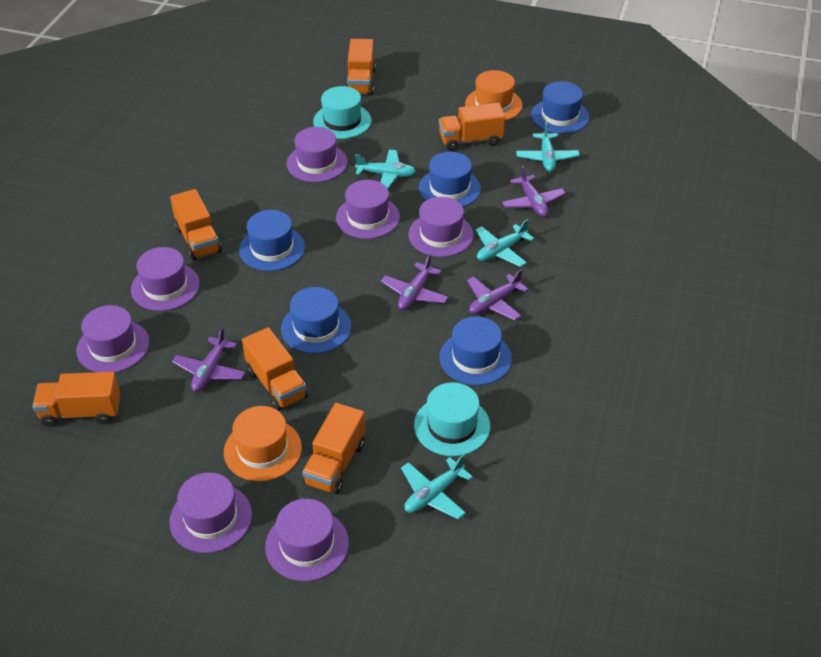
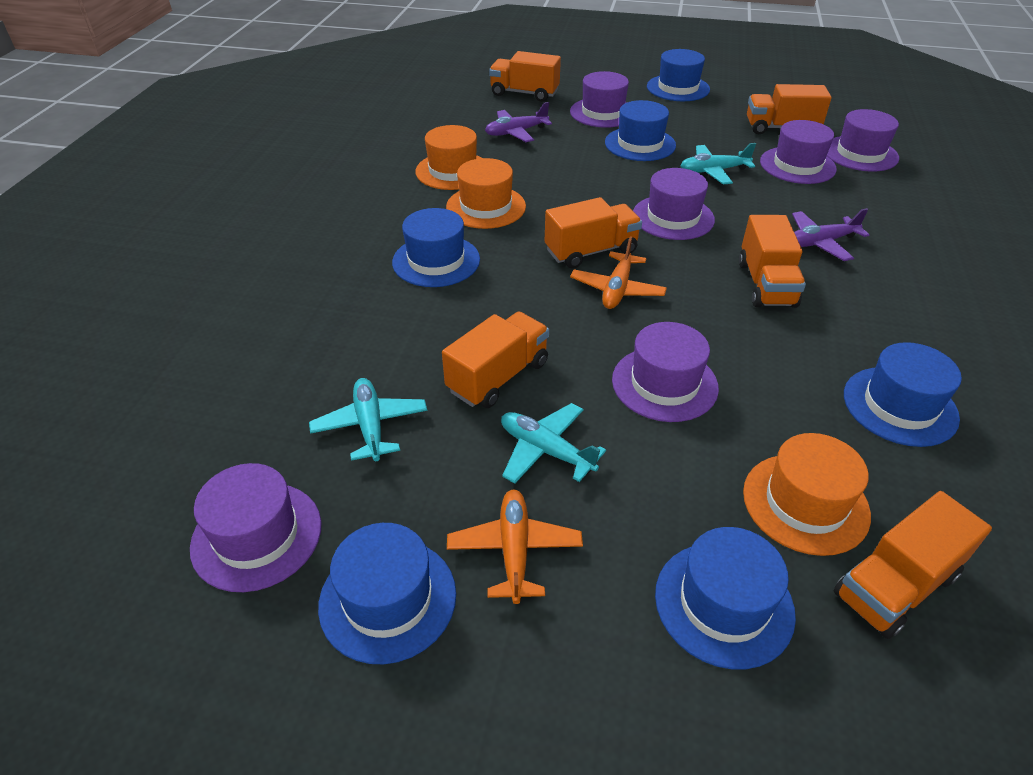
blue hat: [239,210,305,271] [281,287,352,354] [419,152,481,207] [439,316,512,385] [531,81,589,134] = 5 -> [318,523,456,664] [392,208,480,287] [605,100,676,161] [647,49,710,101] [655,527,796,669] [844,342,962,447] = 6
orange hat: [224,406,302,482] [465,70,523,121] = 2 -> [415,125,481,190] [446,158,526,229] [743,433,871,556] = 3
orange plane: none = 0 -> [447,490,583,604] [570,236,667,309] = 2
purple hat: [76,305,149,373] [131,247,200,311] [169,472,252,553] [265,499,349,581] [287,127,348,182] [336,180,400,239] [408,197,473,257] = 7 -> [190,463,321,592] [570,71,629,128] [612,322,719,422] [633,168,715,240] [760,120,837,184] [827,109,899,172] = 6
purple plane: [172,327,246,392] [381,254,449,310] [467,269,529,320] [502,165,566,217] = 4 -> [485,102,552,142] [792,208,869,261] = 2
turquoise hat: [313,86,371,139] [414,382,490,456] = 2 -> none = 0
turquoise plane: [355,150,416,189] [401,454,473,519] [475,219,534,267] [516,122,580,172] = 4 -> [309,378,427,461] [501,403,606,484] [680,143,756,184] = 3

